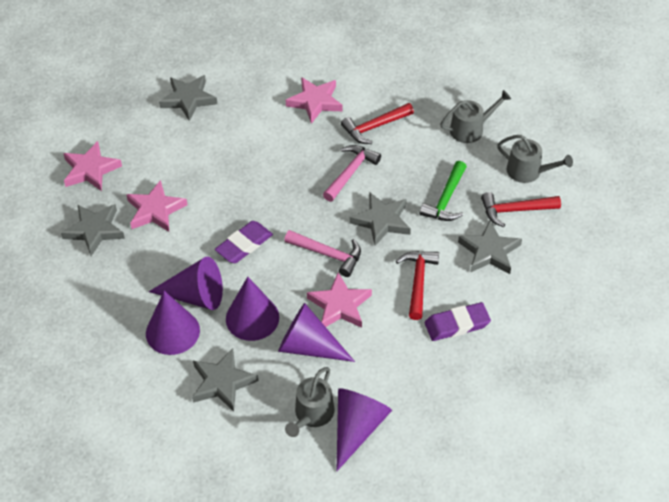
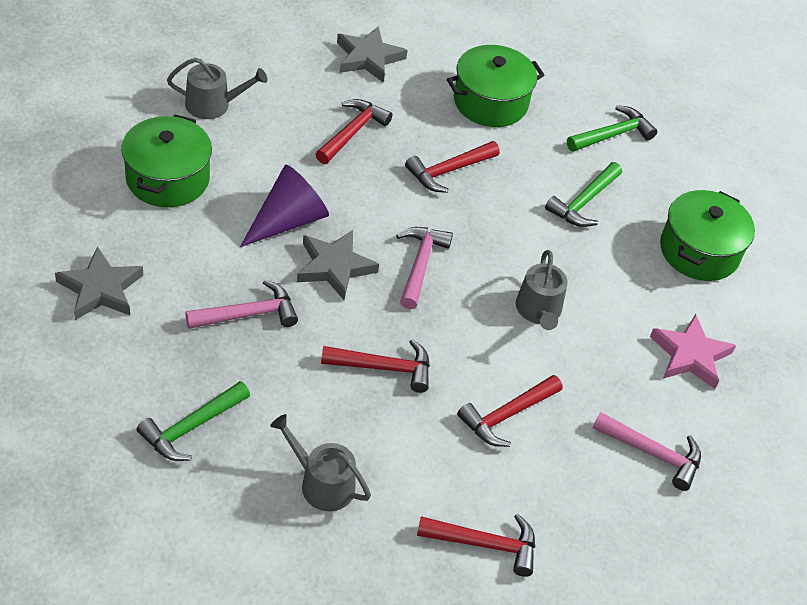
green hammer: [420,161,467,221] = 1 -> [137,381,250,461] [545,162,622,227] [567,105,657,152] = 3
green pot: none = 0 -> [121,114,212,207] [447,45,545,127] [660,190,755,281] = 3
grey star: [61,204,125,256] [159,75,217,121] [192,348,259,412] [350,193,411,246] [458,221,522,274] = 5 -> [55,246,143,320] [297,230,379,300] [337,26,408,83] = 3
pink hammer: [284,230,361,277] [323,145,381,202] = 2 -> [185,280,298,329] [396,227,453,309] [593,412,701,491] = 3
pink star: [63,141,122,191] [126,180,187,232] [286,77,343,124] [307,273,372,328] = 4 -> [650,314,736,389] = 1
purple cone: [146,291,200,355] [149,257,223,310] [226,277,279,341] [278,303,355,362] [337,388,392,471] = 5 -> [240,164,329,247] = 1
purple eraser: [215,221,273,263] [425,302,491,341] = 2 -> none = 0
red hammer: [341,103,414,144] [396,251,439,320] [481,192,561,227] = 3 -> [316,99,393,164] [321,339,430,393] [405,141,500,193] [417,514,535,577] [457,375,562,447] = 5

